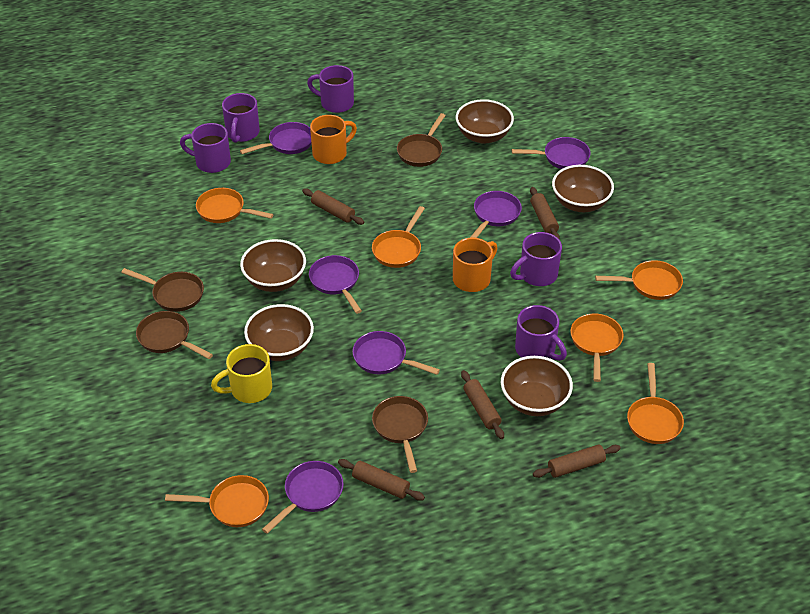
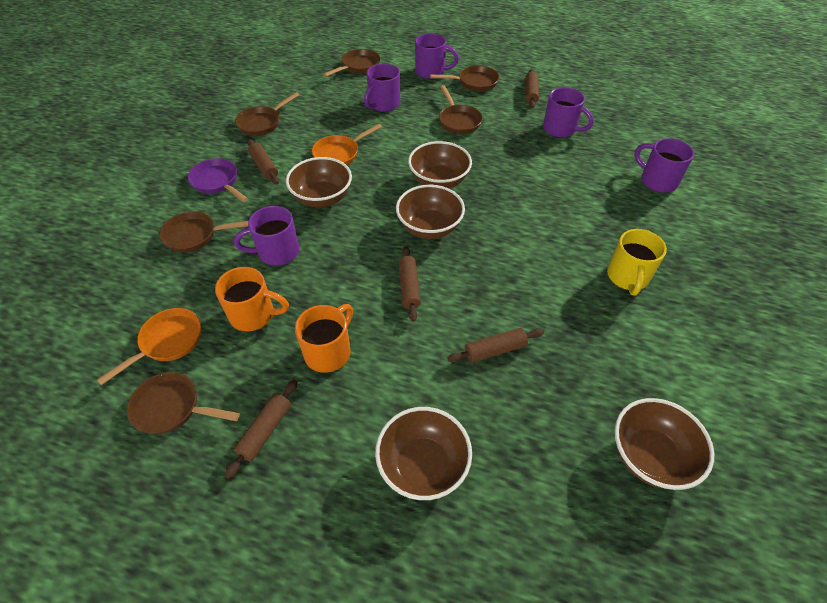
brown pan: [121,268,204,312] [136,311,213,359] [372,396,428,473] [397,113,446,167] = 4 -> [127,372,240,435] [159,211,248,253] [235,92,299,136] [323,49,380,77] [430,66,499,91] [439,85,483,134] = 6
orange pan: [165,475,269,527] [196,188,274,223] [372,206,425,268] [570,314,624,382] [595,260,683,300] [627,363,684,444] = 6 -> [97,308,201,385] [312,124,382,165] = 2
purple pan: [240,122,312,154] [262,461,344,534] [309,255,362,314] [353,331,440,375] [470,191,522,238] [512,137,591,169] = 6 -> [188,158,248,202] = 1

